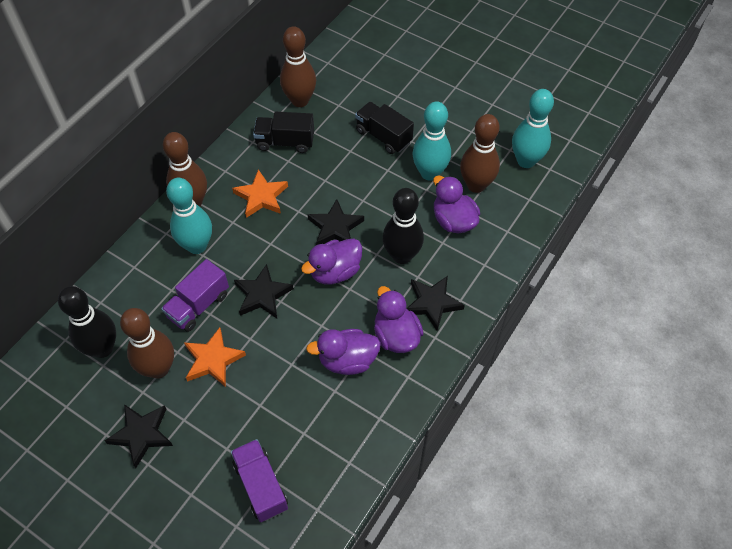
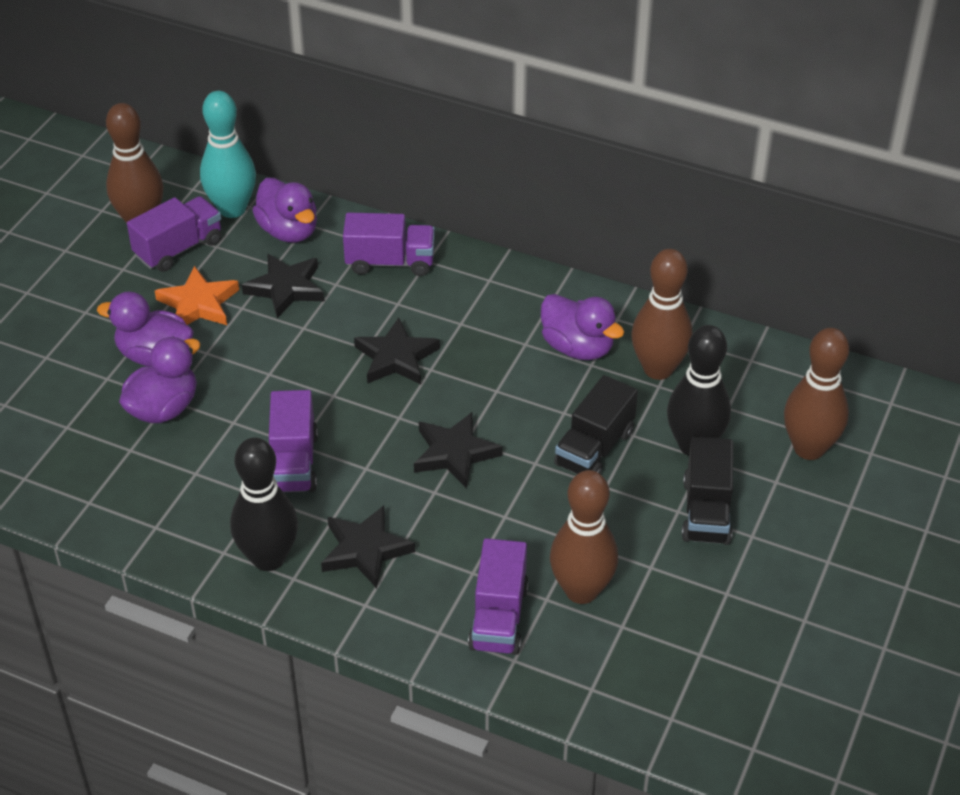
orange star: [184,327,246,387] [232,169,288,218] = 2 -> [155,266,239,325] = 1
purple truck: [161,259,229,332] [231,439,288,522] = 2 -> [127,196,222,272] [269,390,318,492] [343,213,435,276] [468,538,529,655] = 4
turquoise bowling pin: [166,178,212,254] [412,101,451,181] [512,89,554,168] = 3 -> [200,91,256,218] = 1

